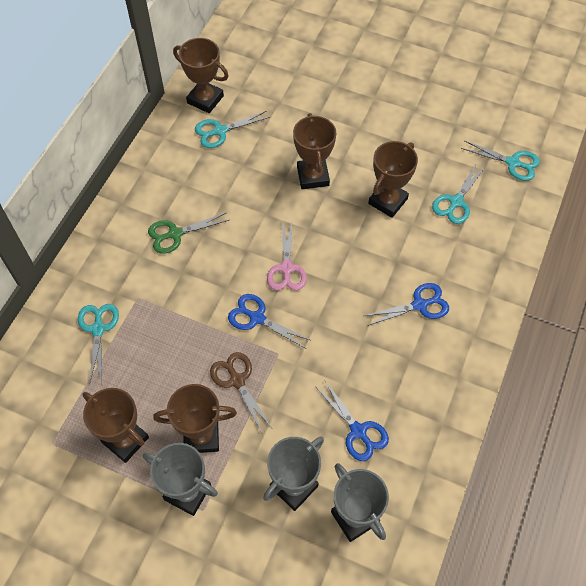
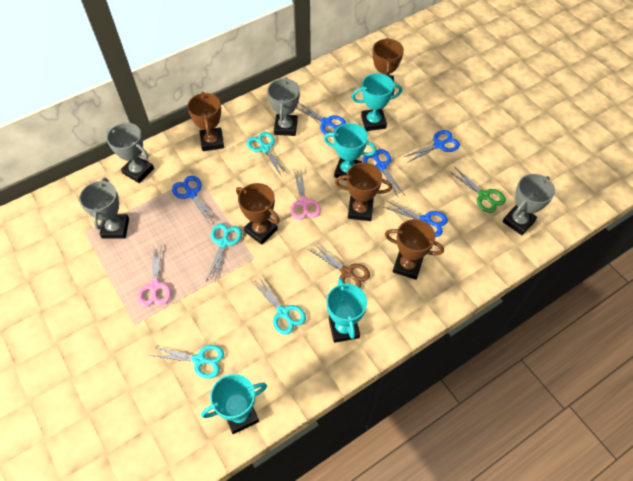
blue scissors: [228,294,312,349] [315,380,389,461] [364,283,449,326] = 3 -> [172,176,217,224] [296,102,346,137] [363,149,406,198] [384,200,448,237] [404,130,460,163] = 5
grey trophy: [143,443,218,516] [263,436,324,511] [331,463,389,542] = 3 -> [79,178,129,239] [106,123,154,183] [267,77,300,136] [502,174,555,235] = 4
pink scissors: [267,221,307,290] = 1 -> [138,247,171,306] [290,169,321,220] = 2
turquoise trophy: none = 0 -> [201,374,267,434] [324,123,377,180] [326,278,367,343] [352,73,402,131] = 4

